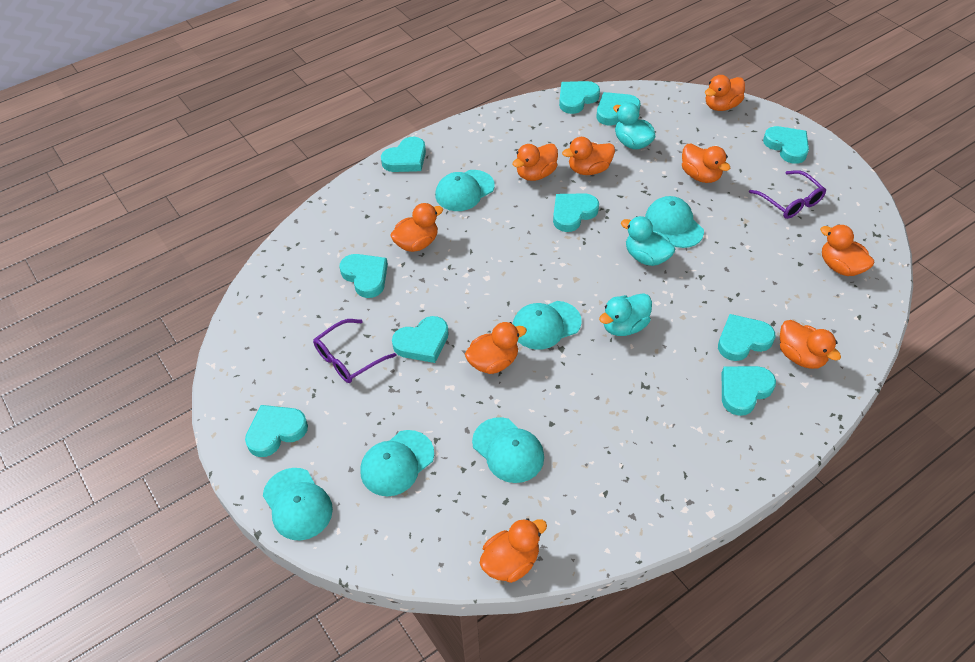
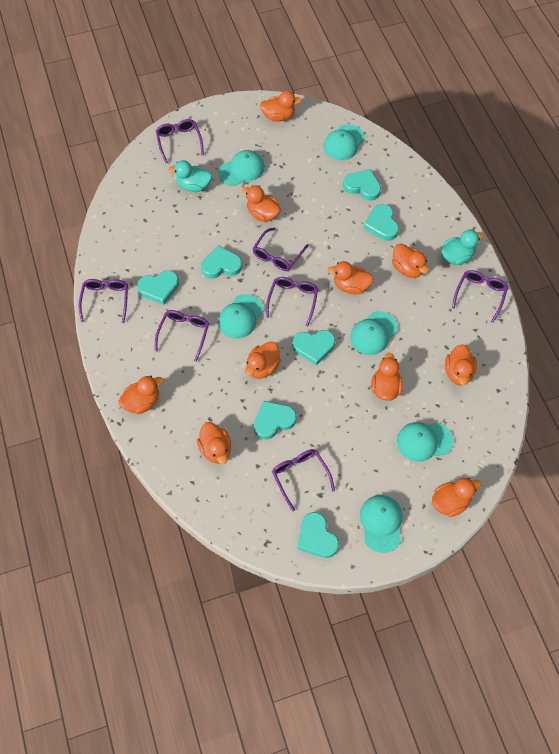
orange duck: [390,203,443,252] [465,322,527,374] [480,518,547,583] [512,143,558,181] [562,137,615,175] [682,143,730,183] [705,75,745,111] [780,320,841,369] [820,224,875,276] = 9 -> [119,376,164,414] [197,422,231,464] [242,185,281,222] [245,341,281,379] [260,91,302,122] [328,261,374,295] [371,353,403,401] [392,243,429,278] [432,478,481,517] [445,344,477,385] = 10
purple glasses: [313,319,396,383] [749,170,826,219] = 2 -> [79,279,128,323] [155,310,209,362] [156,119,204,163] [253,228,309,271] [266,277,318,326] [272,449,335,511] [452,270,508,323] = 7
turquoise duck: [599,293,652,336] [613,102,656,149] [621,216,676,266] = 3 -> [168,160,212,192] [441,230,484,265] = 2
turquoise heart: [245,405,308,457] [339,254,388,298] [381,137,426,172] [392,316,449,363] [553,193,599,232] [559,81,600,114] [596,92,641,125] [718,314,775,361] [722,366,776,416] [763,126,809,164] = 10 -> [137,270,179,305] [201,245,242,279] [254,401,297,440] [292,330,335,366] [297,512,339,558] [343,169,381,201] [364,204,399,241] = 7

